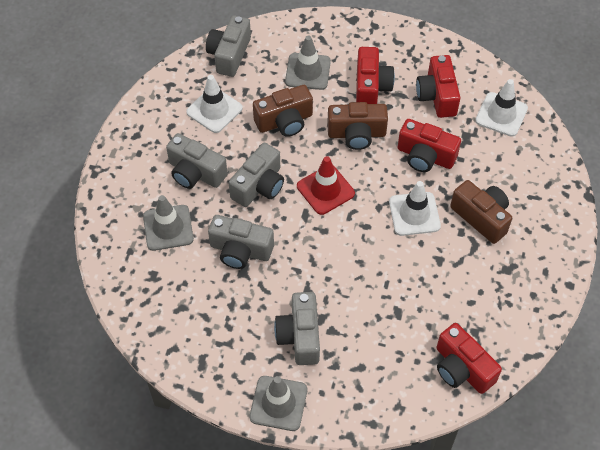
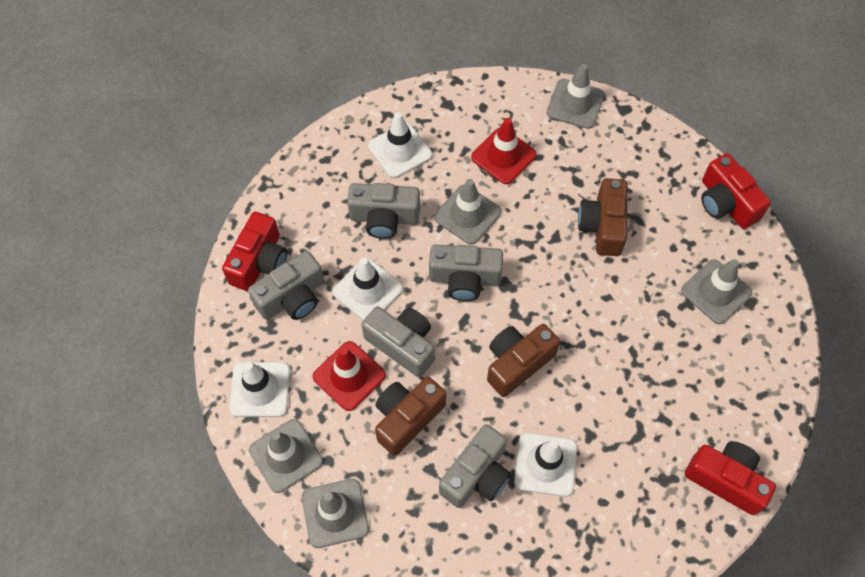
grey traffic cone: [143,195,194,251] [250,376,307,431] [285,35,331,90] = 3 -> [249,419,323,493] [302,479,369,548] [434,179,501,245] [547,64,605,129] [681,259,752,324] = 5
red camera: [356,47,395,104] [397,119,461,172] [416,55,460,118] [436,323,502,394] = 4 -> [222,212,287,291] [685,441,776,515] [701,153,771,229] = 3
red traffic cone: [297,156,355,215] = 1 -> [312,341,386,411] [471,118,537,184] = 2
white traffic cone: [186,75,243,133] [389,181,441,236] [475,79,528,137] = 3 -> [230,362,290,417] [333,258,403,320] [368,112,432,178] [514,433,577,497] = 4

